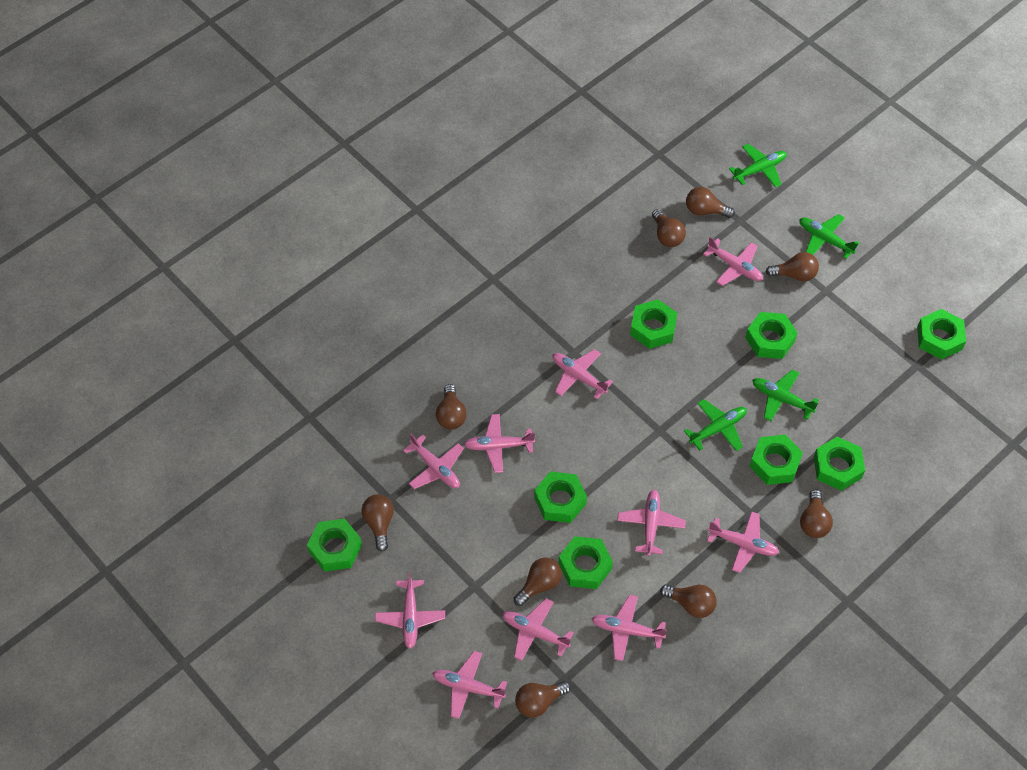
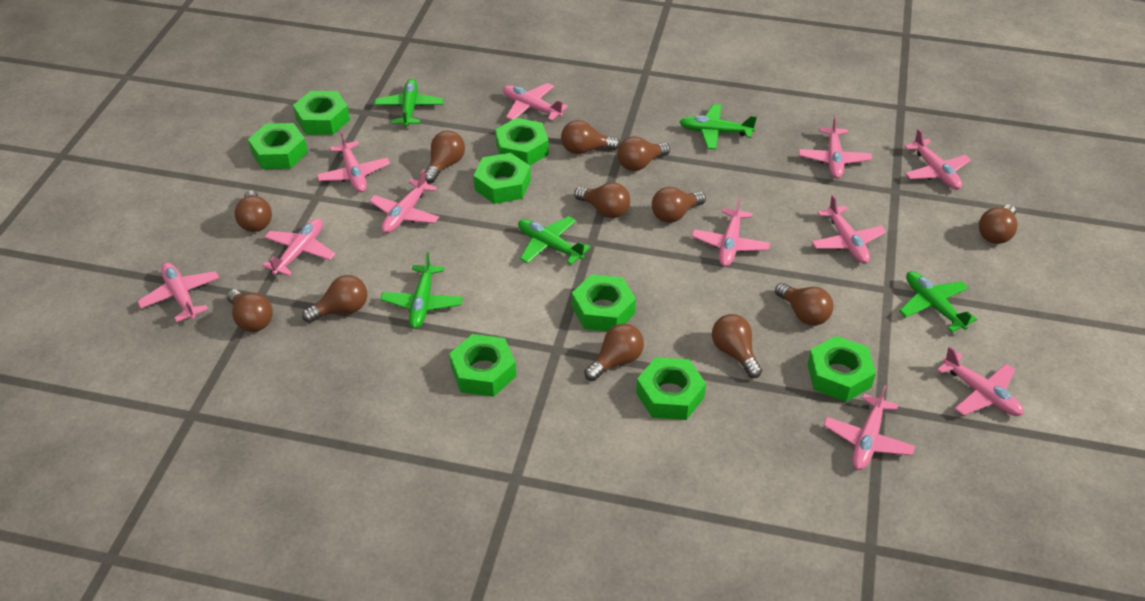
brown light bulb: [362,494,394,552] [436,384,467,429] [514,558,562,606] [515,681,571,718] [652,209,686,247] [660,584,717,618] [686,187,735,218] [766,252,819,282] [800,490,833,538] = 9 -> [227,289,273,332] [234,190,272,232] [302,275,367,323] [425,131,465,183] [561,120,620,154] [574,182,630,218] [584,323,644,381] [617,136,670,171] [652,187,706,223] [712,314,762,378] [775,283,834,326] [979,204,1017,244] = 12
green plane: [684,399,747,451] [729,144,787,188] [752,369,819,421] [799,214,860,259] = 4 -> [374,79,444,127] [380,252,463,329] [518,216,591,265] [679,104,757,149] [899,271,977,332] = 5
pink plane: [375,572,445,649] [403,434,464,489] [432,651,507,719] [464,414,535,473] [502,598,574,661] [553,349,613,399] [592,595,667,661] [617,489,686,556] [703,237,763,286] [707,511,779,573] = 10 -> [137,262,219,322] [262,219,335,276] [317,131,390,192] [369,169,439,233] [503,83,568,121] [692,197,770,267] [799,115,872,179] [812,195,886,264] [823,385,915,470] [904,129,971,190] [937,346,1024,416] = 11

